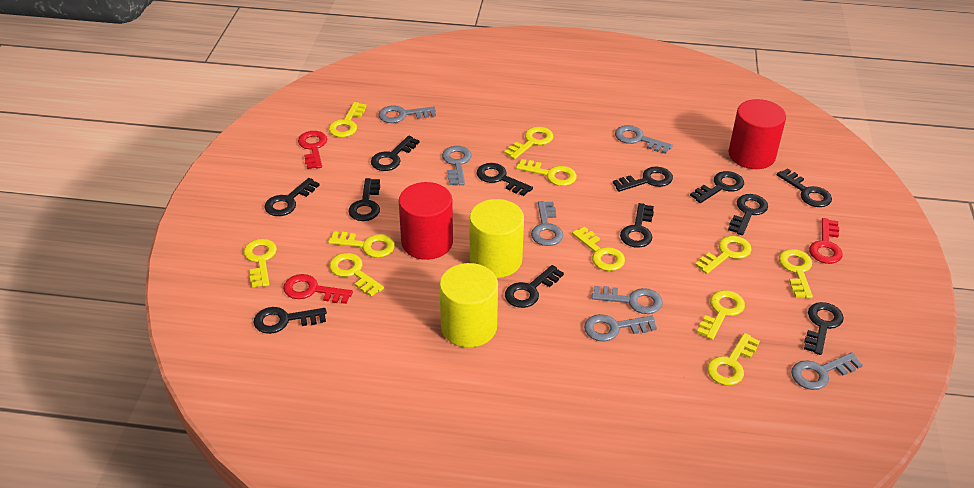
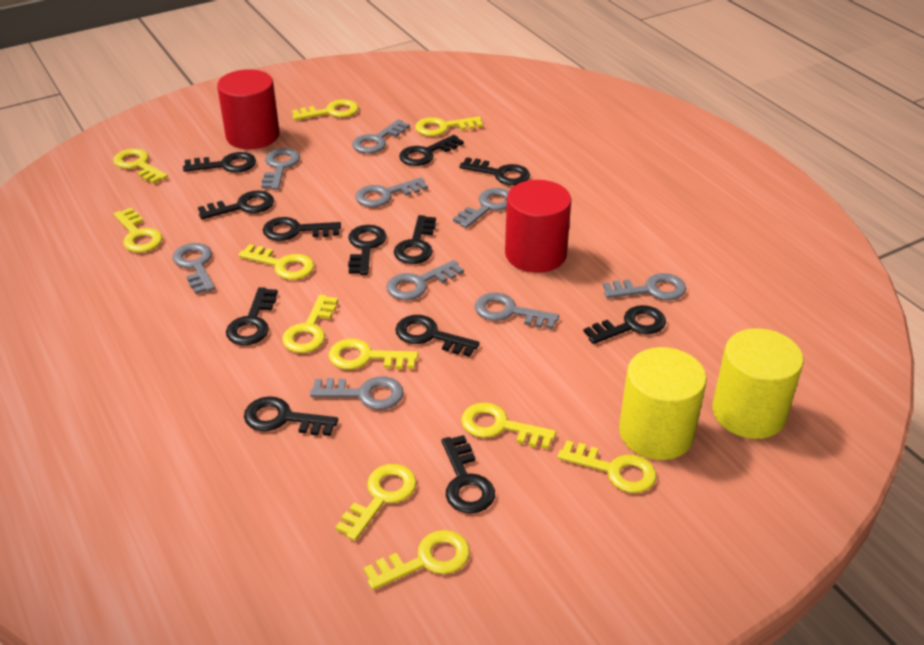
grey key: [379,105,436,123] [442,146,472,185] [531,201,563,246] [584,314,657,342] [591,286,663,314] [615,125,673,154] [791,352,863,390] = 7 -> [172,243,215,294] [261,148,300,190] [310,377,404,410] [352,119,410,154] [355,177,428,207] [386,260,464,300] [453,188,509,228] [475,293,559,329] [603,273,686,300] = 9
red key: [283,274,353,304] [298,131,327,169] [809,218,843,264] = 3 -> none = 0

